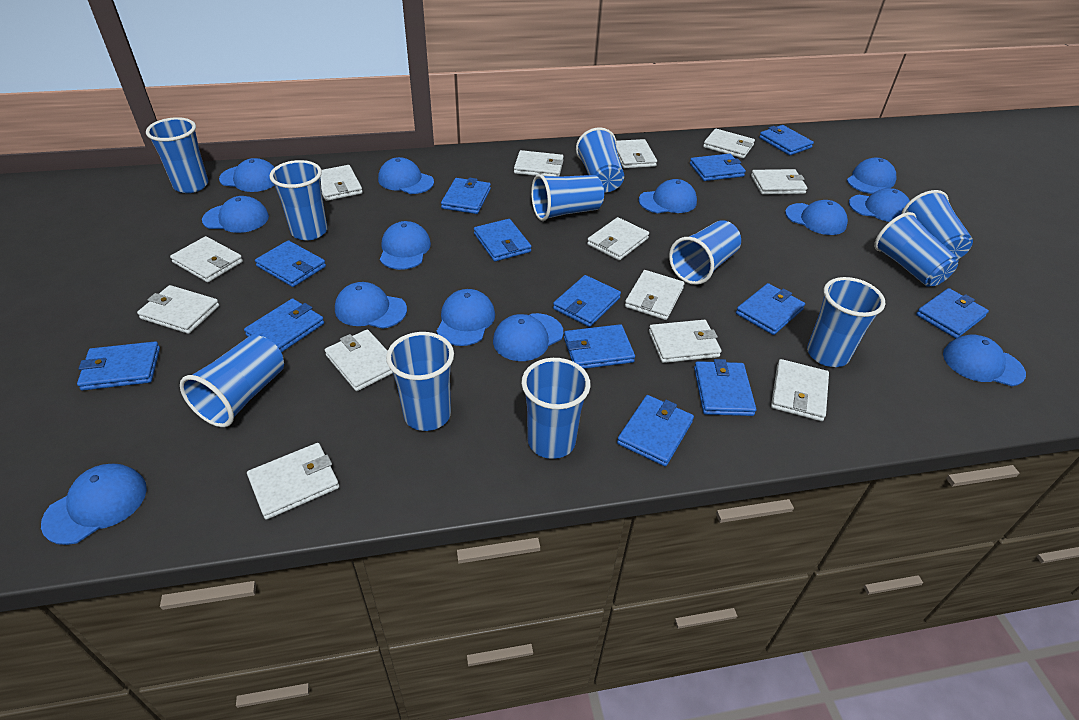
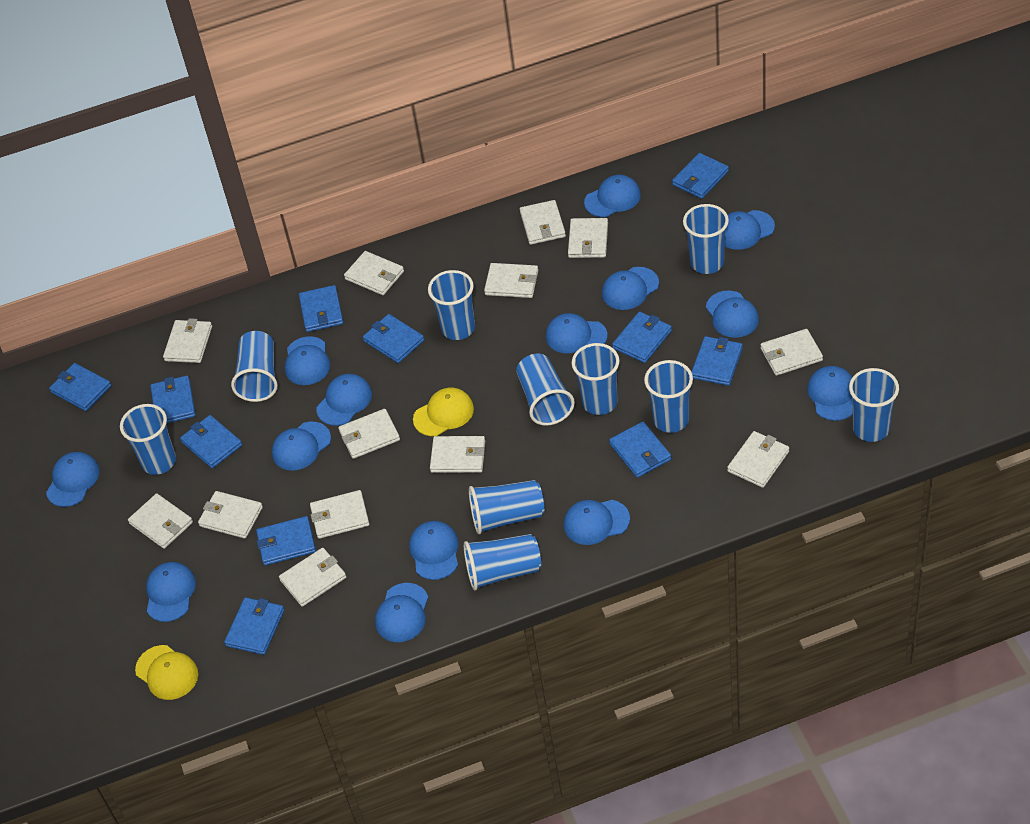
blue cap: [41,463,147,545] [202,196,269,233] [219,158,275,192] [335,282,407,329] [378,157,434,194] [380,221,431,270] [436,289,495,346] [493,313,563,361] [639,179,697,213] [785,200,848,235] [847,158,896,194] [849,188,910,222] [943,335,1026,386] = 13 -> [46,452,100,507] [146,562,196,622] [272,422,331,471] [285,336,330,385] [317,374,372,426] [375,583,428,642] [409,521,459,580] [546,313,607,353] [563,500,630,545] [584,175,641,217] [602,267,659,310] [706,290,759,338] [725,210,775,250] [807,366,853,421] = 14
blue cup: [146,117,208,193] [180,335,284,427] [269,160,328,241] [386,332,454,431] [522,358,591,459] [531,174,604,221] [576,127,624,193] [669,220,741,285] [807,277,885,367] [874,212,959,287] [901,190,973,259] = 11 -> [120,404,176,475] [231,331,278,402] [428,270,475,340] [464,534,541,591] [469,480,544,534] [516,353,575,426] [572,343,620,415] [644,360,693,433] [683,204,729,274] [849,368,899,442] = 10
blue wallet: [77,341,160,391] [244,298,324,353] [255,240,326,287] [441,178,491,214] [474,219,531,262] [553,275,621,327] [564,324,635,369] [617,395,694,467] [690,154,746,181] [694,359,756,416] [736,283,805,335] [759,125,814,155] [916,288,989,338] = 13 -> [49,363,111,411] [150,376,196,424] [180,415,242,468] [224,597,284,655] [256,516,316,565] [299,285,343,332] [363,314,424,363] [609,422,671,478] [612,312,672,363] [672,153,729,199] [692,336,743,386] = 11
yellow cap: none = 0 -> [135,645,198,700] [413,388,474,436] = 2

